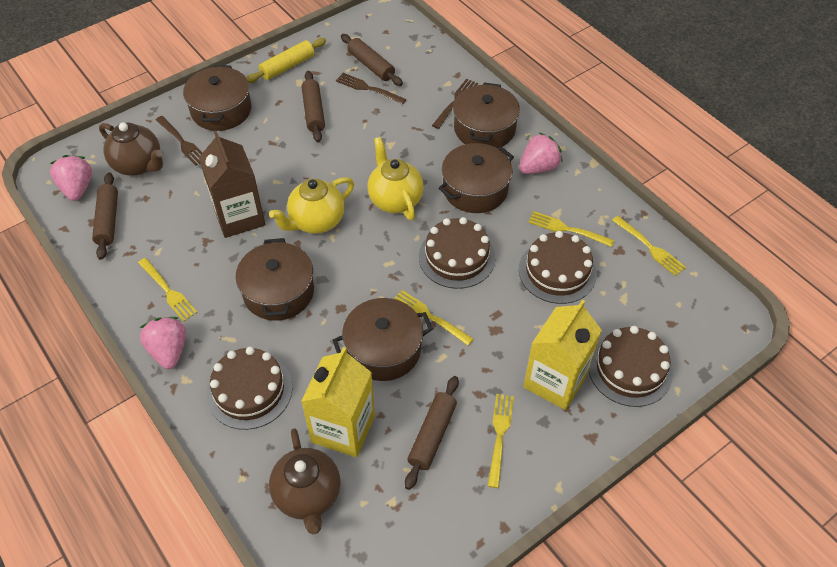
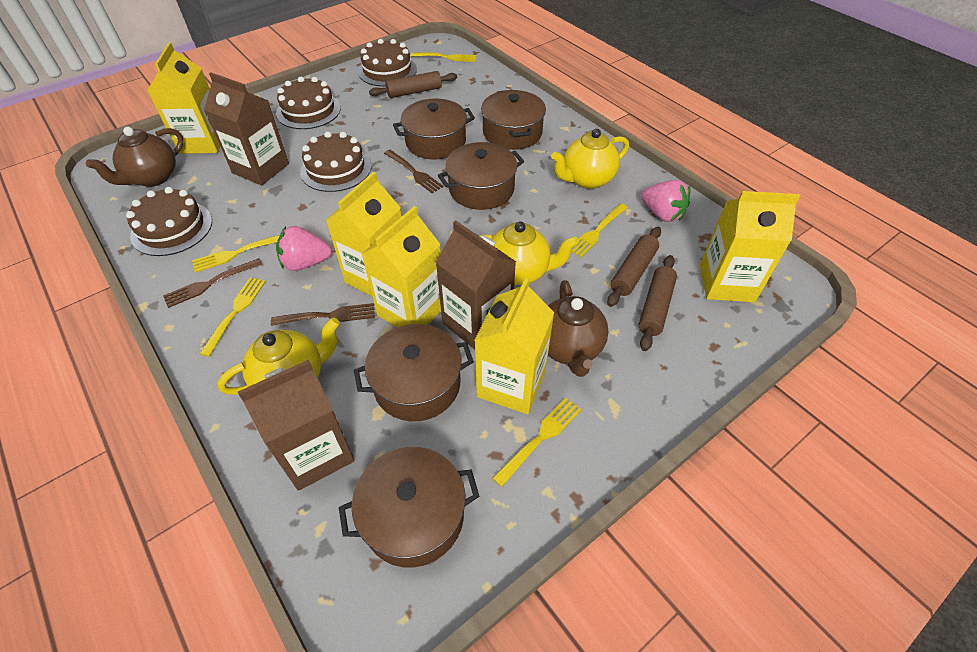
brown carton: [199,131,265,238] = 1 -> [204,72,289,185] [238,360,354,491] [436,220,516,350] = 3
brown rolling pin: [92,172,118,260] [302,71,325,142] [341,34,403,86] [405,376,459,490] = 4 -> [369,71,457,98] [607,227,661,307] [638,255,677,351] = 3
pink strawberry: [50,155,92,201] [140,317,186,369] [519,133,563,174] = 3 -> [276,226,332,271] [641,180,691,222] = 2
yellow carton: [301,347,375,457] [523,300,602,410] = 2 -> [147,42,220,154] [326,172,402,296] [362,206,441,327] [474,278,554,414] [700,191,800,302] = 5
yellow rolling pin: [247,38,326,83] = 1 -> none = 0
yellow teapot: [269,177,354,234] [368,137,424,221] = 2 -> [218,317,340,395] [480,221,579,285] [551,129,629,189] = 3

